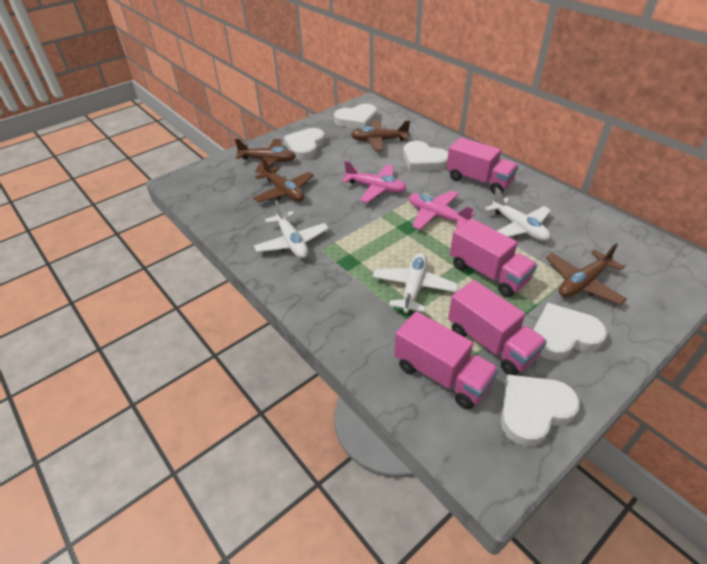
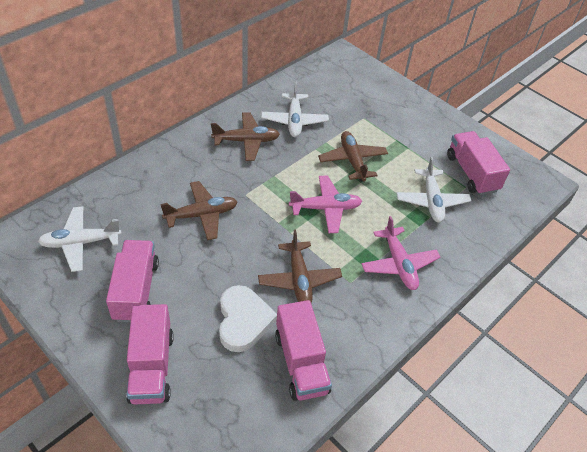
white heart: [284,128,325,160] [334,104,377,129] [403,141,448,171] [501,374,580,447] [533,303,607,360] = 5 -> [219,285,277,352] = 1

